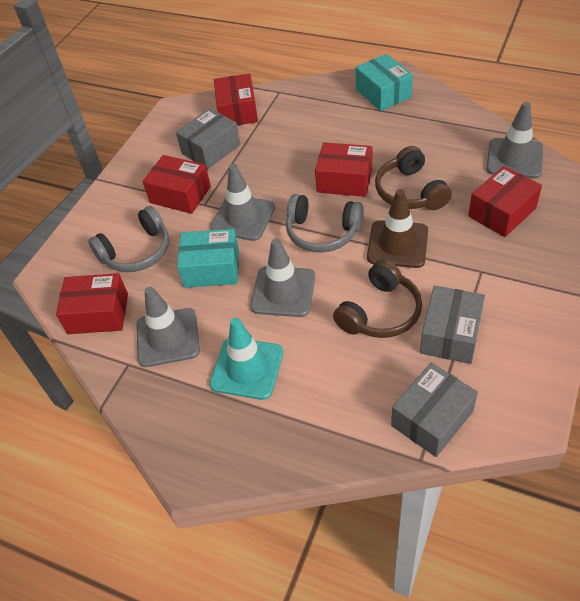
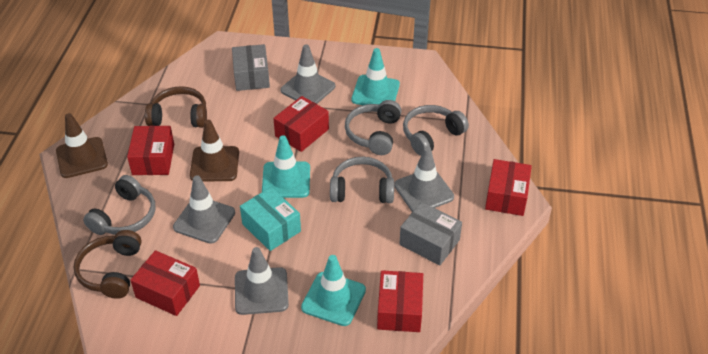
brown traffic cone: [367,189,428,268] = 1 -> [56,113,108,178] [190,120,239,182] = 2
grey box: [176,108,240,169] [391,363,478,457] [420,285,485,364] = 3 -> [232,44,270,91] [399,202,462,265] = 2
grey headphones: [88,206,169,272] [286,194,363,253] = 2 -> [83,175,156,235] [330,157,394,203] [345,100,401,155] [403,105,469,156] = 4
turquoise box: [177,229,239,288] [356,54,413,111] = 2 -> [240,187,301,251] = 1
turquoise traffic cone: [209,318,284,400] = 1 -> [262,135,310,198] [301,255,366,326] [351,48,400,105] = 3

